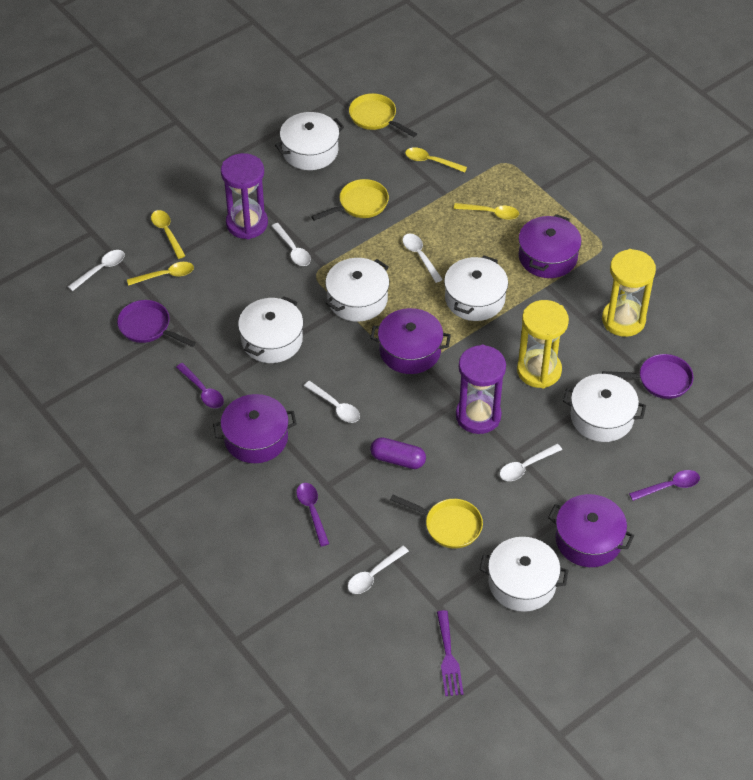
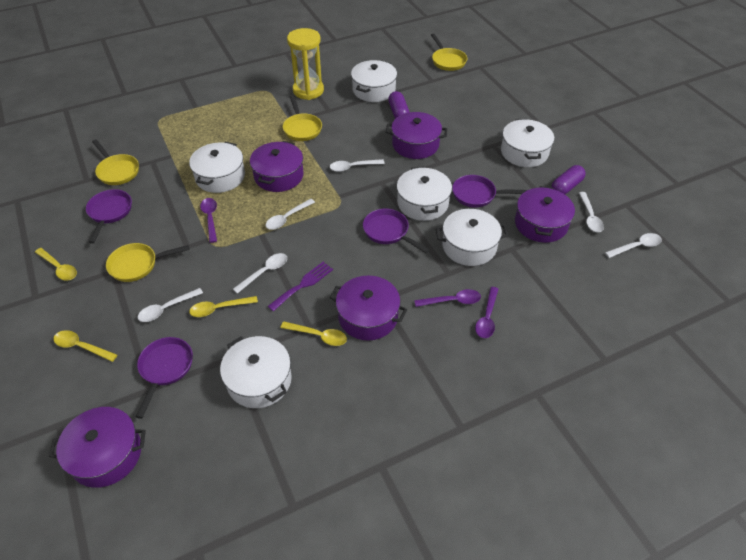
purple capsule: [370,437,426,469] = 1 -> [388,91,409,119] [551,165,586,194] = 2
purple hourglass: [221,153,268,239] [456,345,506,434] = 2 -> none = 0
purple pan: [117,300,196,347] [602,354,694,399] = 2 -> [86,189,132,244] [136,337,193,419] [363,209,429,253] [452,175,527,207] = 4
purple pot: [213,394,297,463] [370,308,451,374] [518,214,582,278] [548,494,634,567] = 4 -> [49,407,146,488] [250,141,304,192] [330,276,407,341] [386,112,447,159] [515,186,575,243] = 5
yellow hourglass: [517,300,569,388] [602,249,656,337] = 2 -> [287,28,324,100] = 1
yellow pan: [311,179,389,221] [349,93,417,137] [390,495,483,549] = 3 -> [92,140,139,185] [106,243,190,282] [283,95,322,141] [431,33,467,71] = 4

